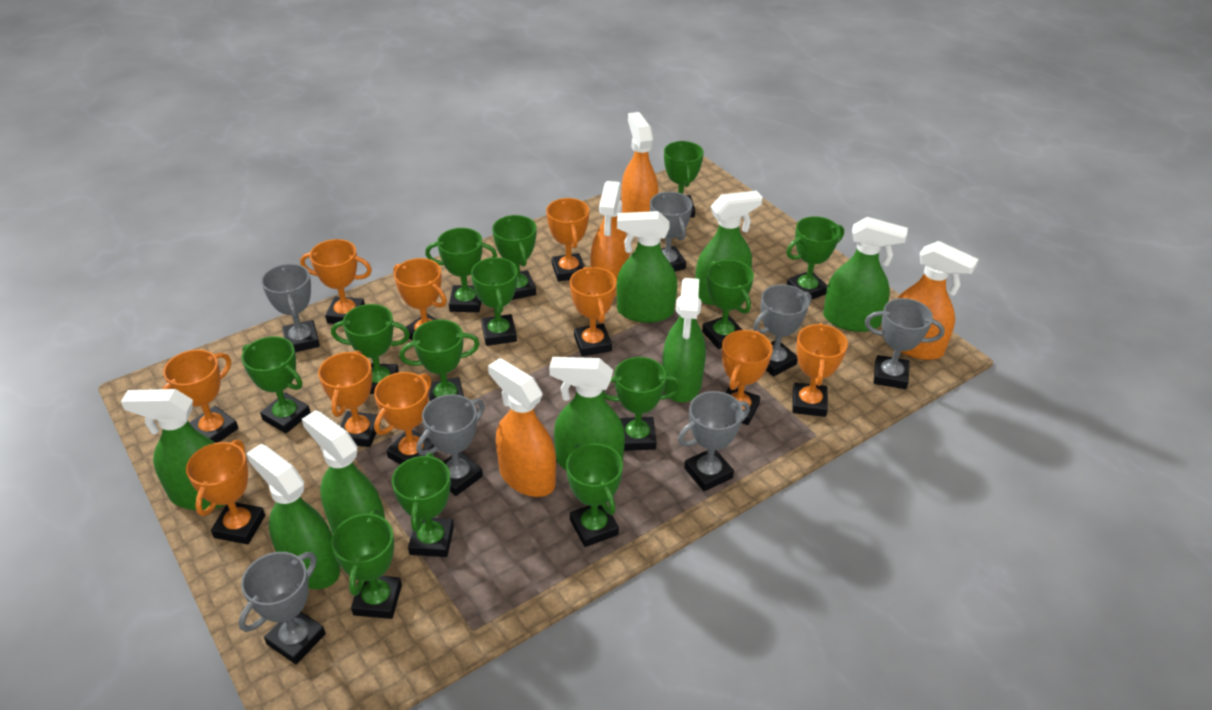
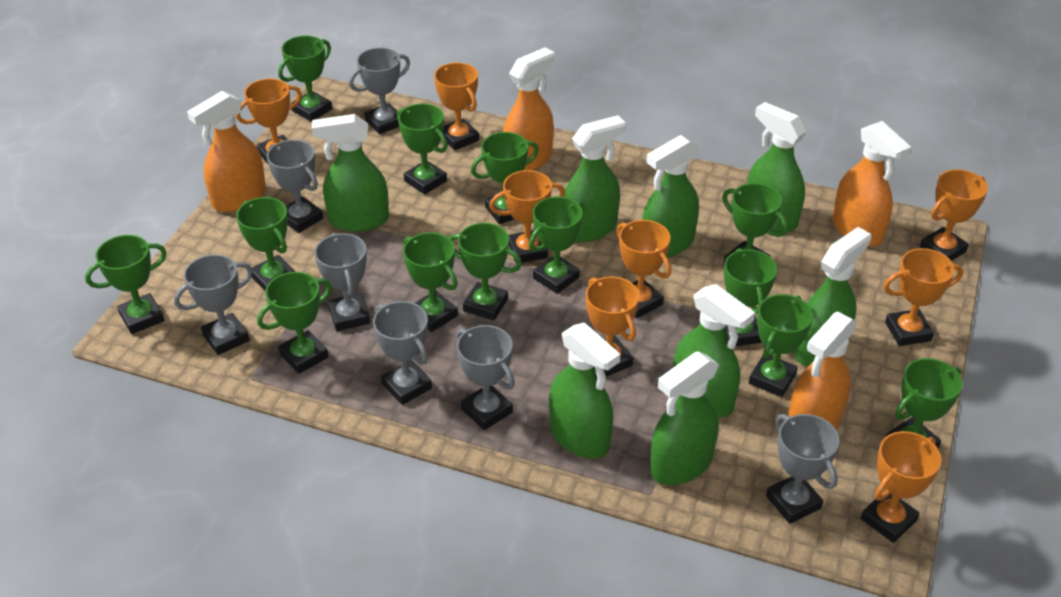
orange trophy: [162,349,238,443] [186,440,265,544] [300,239,372,324] [318,350,381,447] [374,372,434,464] [393,258,447,341] [546,198,589,282] [570,267,617,356] [722,330,773,425] [792,323,848,417] = 10 -> [236,78,302,164] [434,63,479,150] [489,170,565,264] [586,276,639,377] [617,220,671,318] [861,431,941,543] [884,248,963,346] [920,169,988,261] = 8

